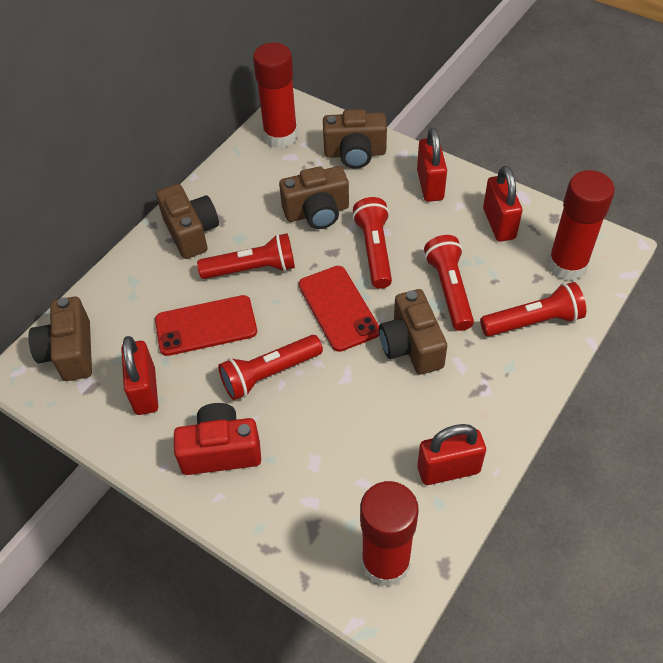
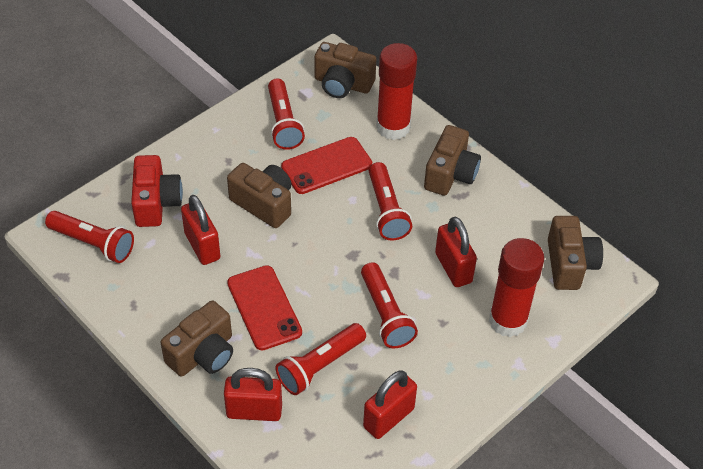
red glue stick: [253,42,298,148] [360,481,419,587] [547,170,615,281] = 3 -> [376,43,417,140] [489,238,544,337] = 2

